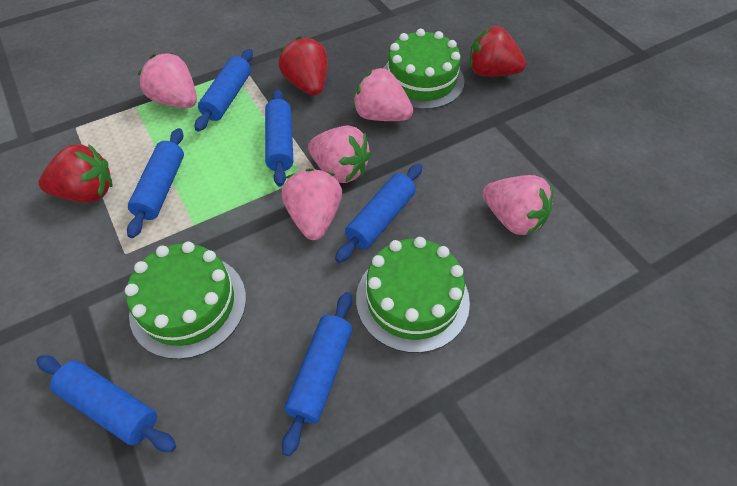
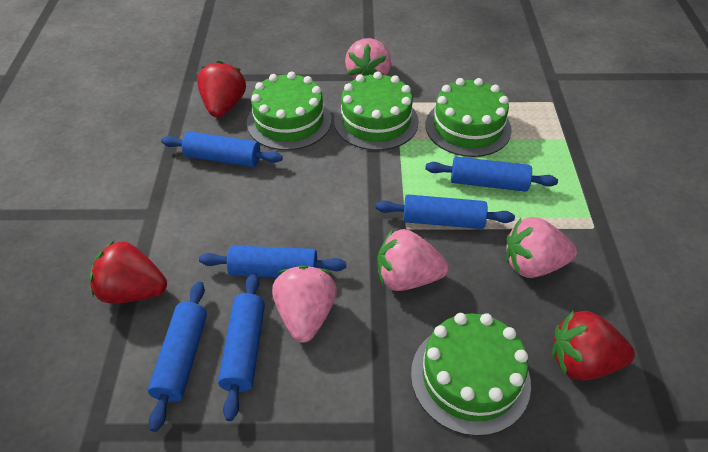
green cake: [125,242,246,359] [356,237,470,353] [383,29,464,110] = 3 -> [247,72,331,150] [334,72,419,150] [411,313,531,436] [425,78,512,157] = 4
pink strawberry: [138,53,197,108] [282,168,342,240] [308,125,371,183] [353,68,413,121] [483,175,553,236] = 5 -> [272,266,337,343] [345,38,391,79] [377,229,449,291] [506,217,577,278] = 4

